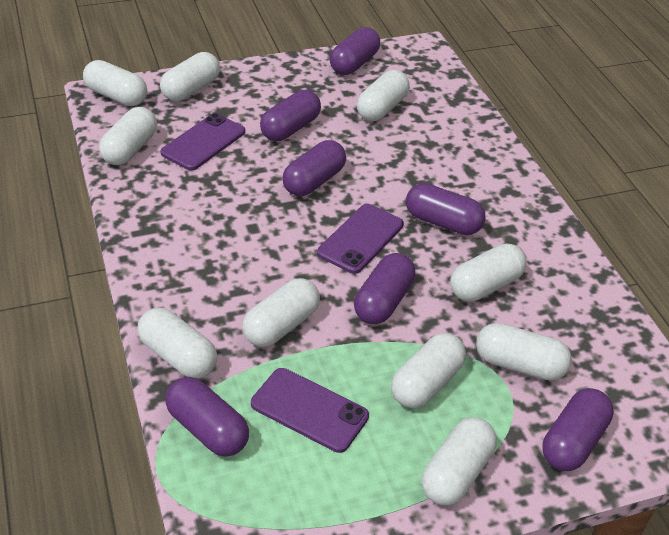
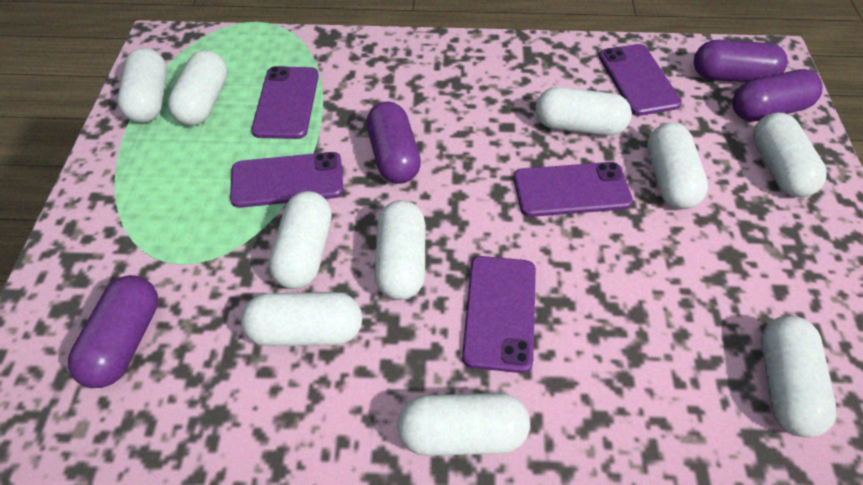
purple capsule: [165,377,249,456] [260,90,321,141] [282,140,346,196] [330,27,380,75] [354,253,416,324] [406,183,486,235] [542,388,614,471] = 7 -> [68,275,158,388] [366,102,421,184] [694,40,788,82] [732,69,823,122] = 4
purple phone: [161,113,245,170] [251,368,369,453] [317,204,404,274] = 3 -> [230,152,343,208] [251,66,319,139] [462,256,536,373] [514,162,633,217] [599,44,682,116] = 5

